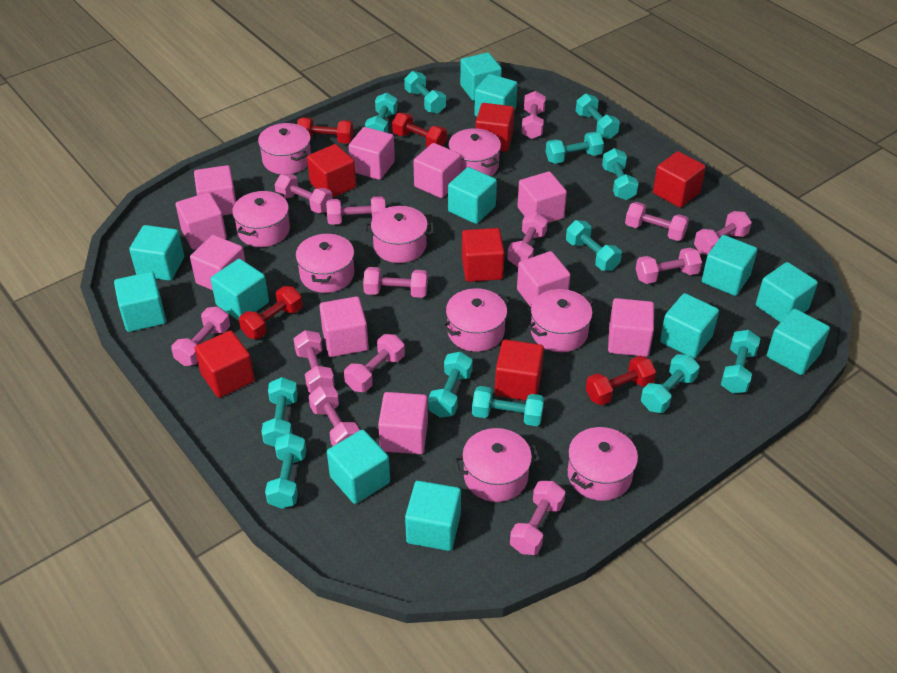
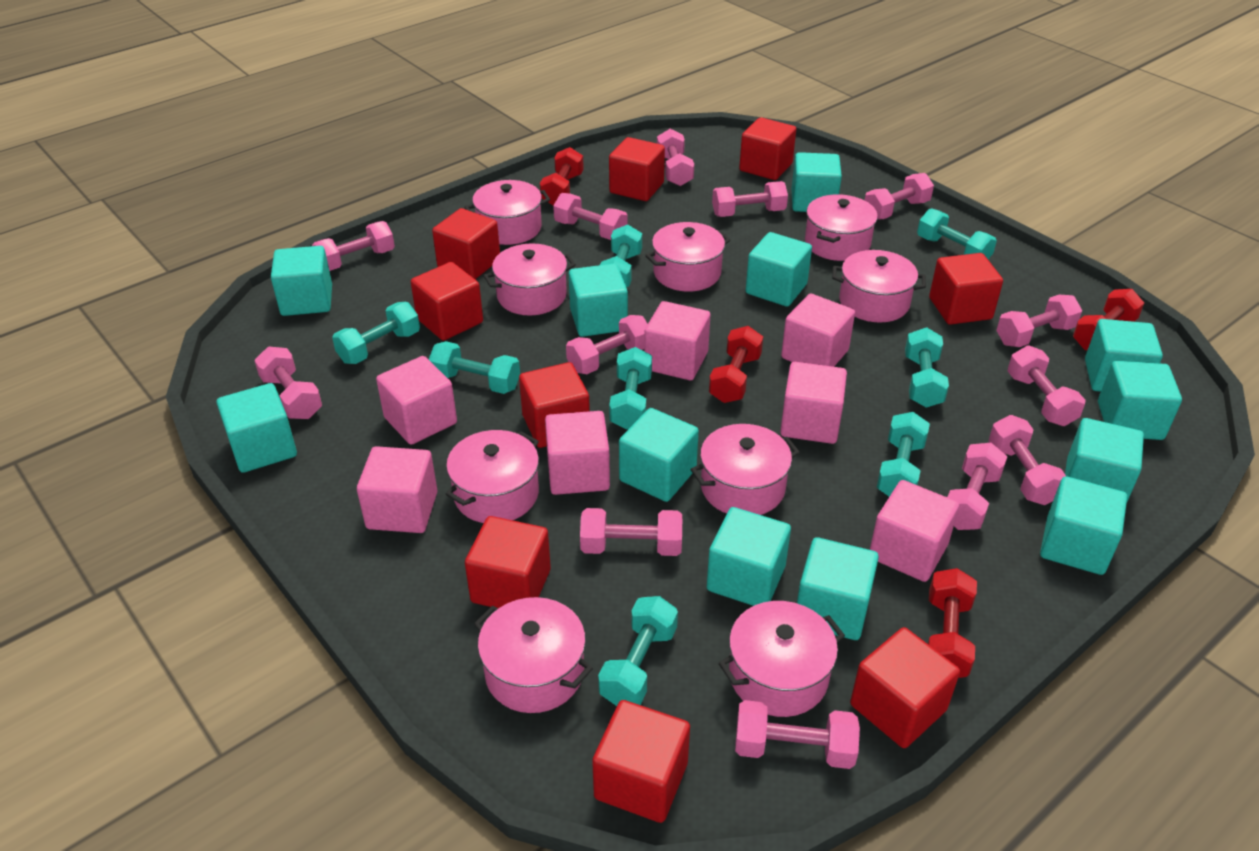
pink cube: [176,192,227,250] [190,235,245,290] [194,165,236,215] [319,296,369,357] [348,127,395,180] [378,392,428,454] [413,143,461,198] [517,171,567,223] [517,251,570,307] [608,298,654,357] = 10 -> [357,446,437,533] [376,356,457,445] [545,411,610,495] [644,301,710,380] [780,362,847,444] [781,294,855,367] [870,480,959,582] = 7
red cube: [195,330,255,398] [307,144,356,197] [462,228,505,282] [475,103,514,152] [495,339,544,400] [653,151,706,208] = 6 -> [411,262,483,341] [432,208,500,279] [465,516,551,608] [519,362,590,448] [592,700,690,823] [609,137,665,201] [739,117,796,180] [850,627,960,748] [929,253,1003,325] = 9
turquoise dumbbell: [261,377,298,447] [265,433,306,509] [365,93,398,133] [404,71,446,114] [428,352,473,418] [472,386,544,426] [546,132,604,164] [566,220,622,271] [576,94,620,139] [602,148,639,200] [641,354,700,413] [721,330,760,393] = 12 -> [332,302,420,364] [429,341,520,394] [598,596,678,706] [600,224,642,288] [609,347,652,430] [877,412,930,497] [905,327,949,408] [917,208,997,259] = 8

